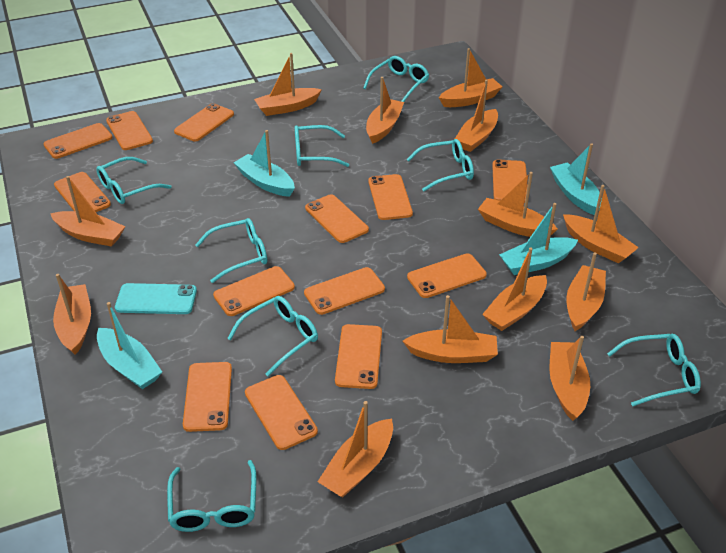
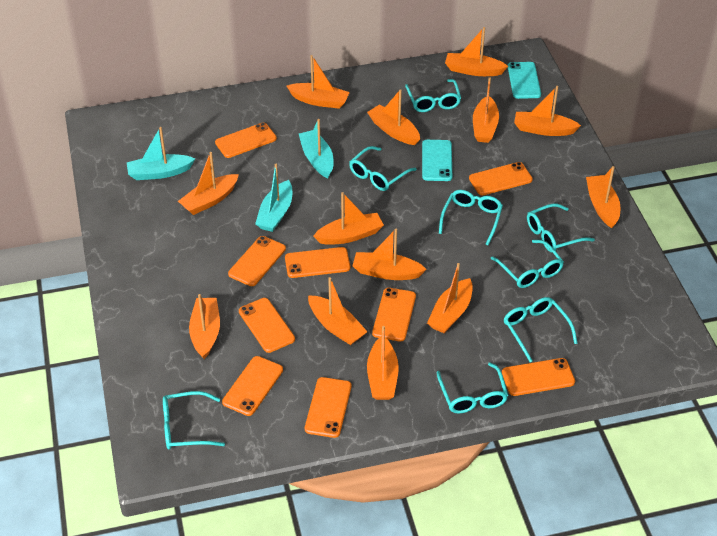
orange phone: [43,123,112,159] [54,172,111,212] [106,111,153,150] [174,103,234,141] [183,362,232,432] [213,266,295,316] [245,375,318,450] [304,267,385,315] [305,194,369,243] [335,324,382,389] [368,174,413,220] [407,253,487,298] [492,159,528,203] = 13 -> [215,123,277,158] [222,356,283,416] [228,236,286,286] [239,298,295,353] [285,247,350,278] [305,377,351,438] [372,288,416,341] [469,162,533,196] [502,358,575,396] = 9
turquoise boat: [97,302,162,389] [234,130,295,197] [499,203,578,275] [550,143,602,215] = 4 -> [126,127,195,180] [255,164,292,232] [299,119,334,178] = 3
turquoise phone: [115,283,197,314] = 1 -> [422,140,452,181] [508,62,541,99] = 2

